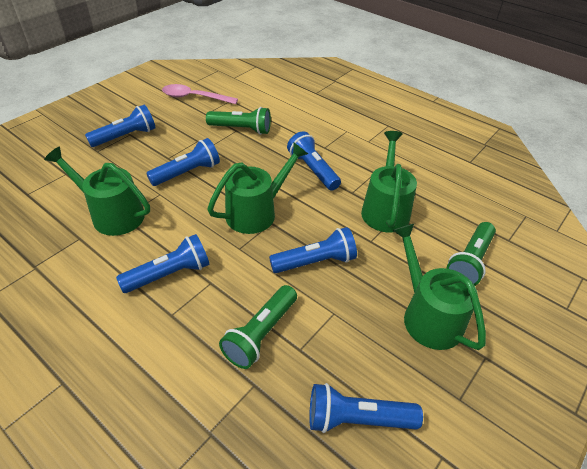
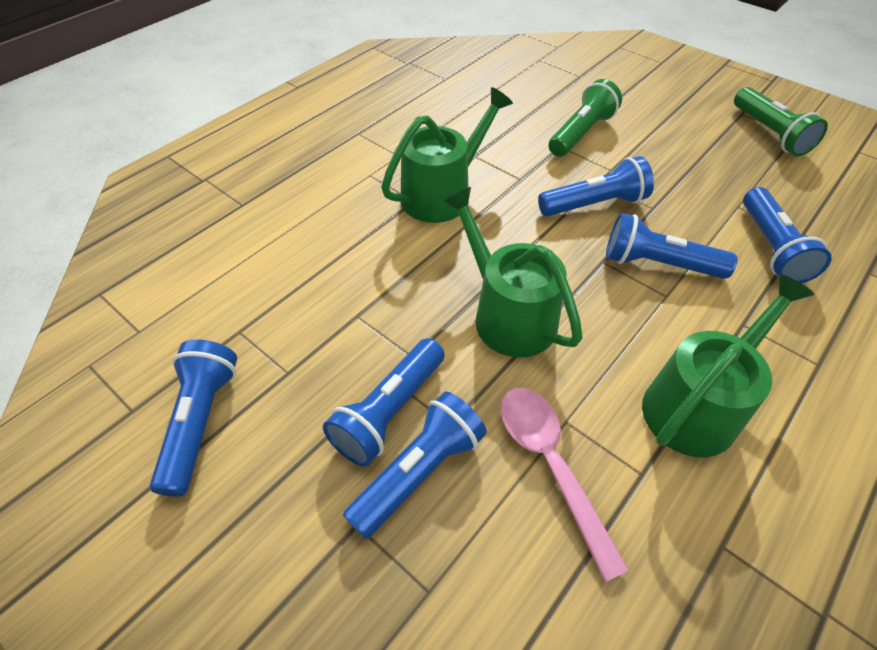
green flashlight: [206,107,271,135] [219,285,297,369] [446,222,496,286] = 3 -> [549,79,622,157] [734,87,828,156] = 2
green watering can: [44,147,150,236] [207,143,308,234] [361,131,417,233] [392,224,486,350] = 4 -> [381,87,513,223] [442,187,583,357] [642,274,814,457] = 3

